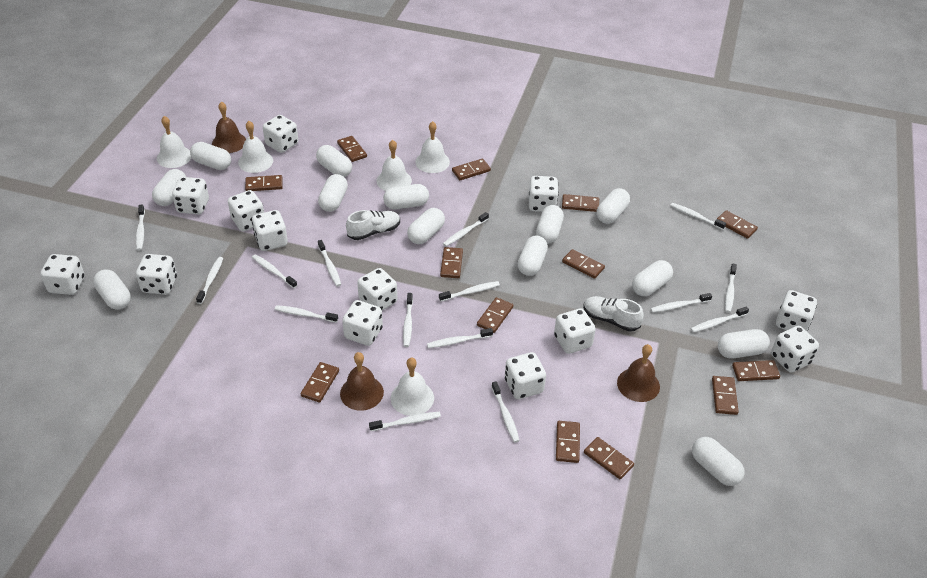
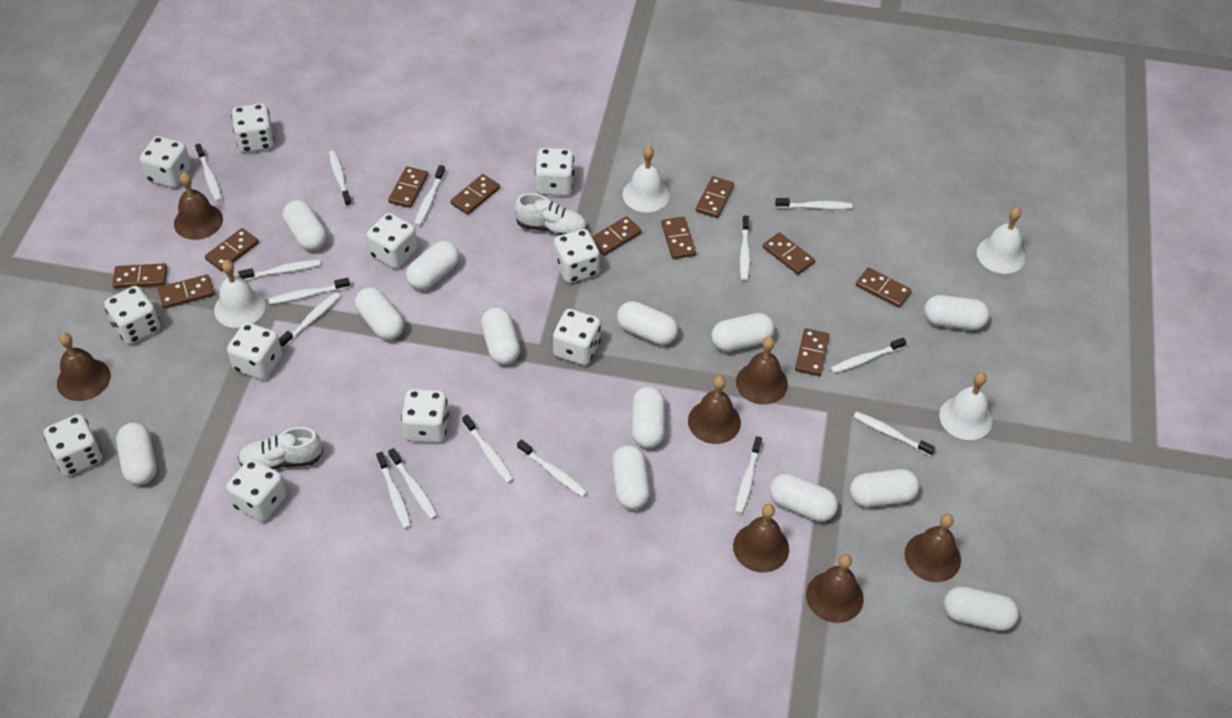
brown bell: [212,102,246,153] [340,352,384,411] [617,344,660,402] = 3 -> [57,332,111,401] [174,172,223,240] [688,376,741,444] [733,504,789,573] [736,337,788,405] [806,554,864,623] [904,514,961,582] = 7
brown domino: [245,175,283,191] [301,362,339,403] [337,136,367,162] [440,247,463,278] [452,159,491,180] [477,297,513,333] [556,421,580,463] [562,194,599,212] [562,249,605,279] [584,437,634,480] [712,376,739,415] [717,210,758,239] [732,360,780,381] = 13 -> [112,263,167,288] [158,274,214,309] [205,228,259,271] [388,167,428,208] [451,174,500,215] [592,216,642,256] [661,217,696,259] [696,176,734,218] [763,232,815,275] [795,328,830,376] [856,267,912,308] = 11
white bell: [157,116,191,168] [238,121,273,173] [377,140,412,191] [391,358,434,416] [415,121,450,173] = 5 -> [214,260,266,328] [623,146,670,212] [939,372,992,440] [977,207,1025,274] = 4
white dice: [40,254,85,295] [136,254,177,295] [172,177,209,214] [228,190,264,231] [252,210,288,251] [263,115,298,153] [342,300,383,346] [357,268,397,310] [505,352,546,399] [529,176,559,212] [554,308,596,354] [771,326,819,372] [776,290,817,331] = 13 -> [44,414,102,476] [104,286,160,344] [140,136,191,188] [226,459,287,522] [227,322,282,380] [231,103,274,153] [366,213,417,269] [401,389,449,443] [535,148,574,196] [553,309,601,365] [554,229,600,283] = 11

